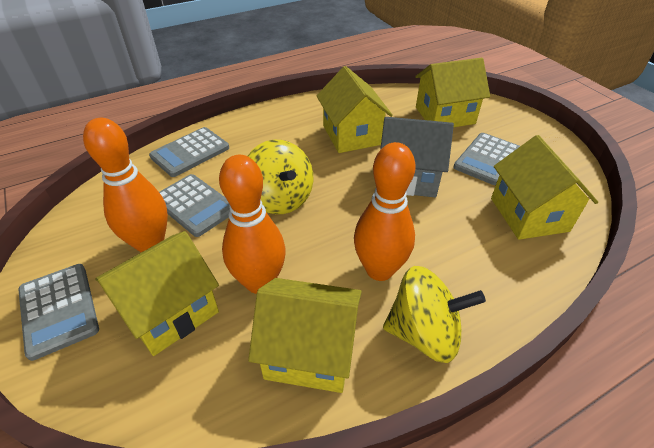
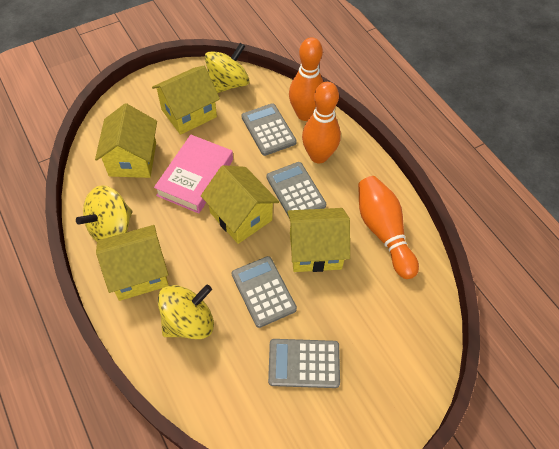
grey house: [380,117,454,197] = 1 -> none = 0
pink book: none = 0 -> [154,135,233,214] = 1
yellow spinning top: [248,140,313,214] [383,266,486,363] = 2 -> [76,185,133,242] [158,285,214,339] [205,43,250,93] = 3

